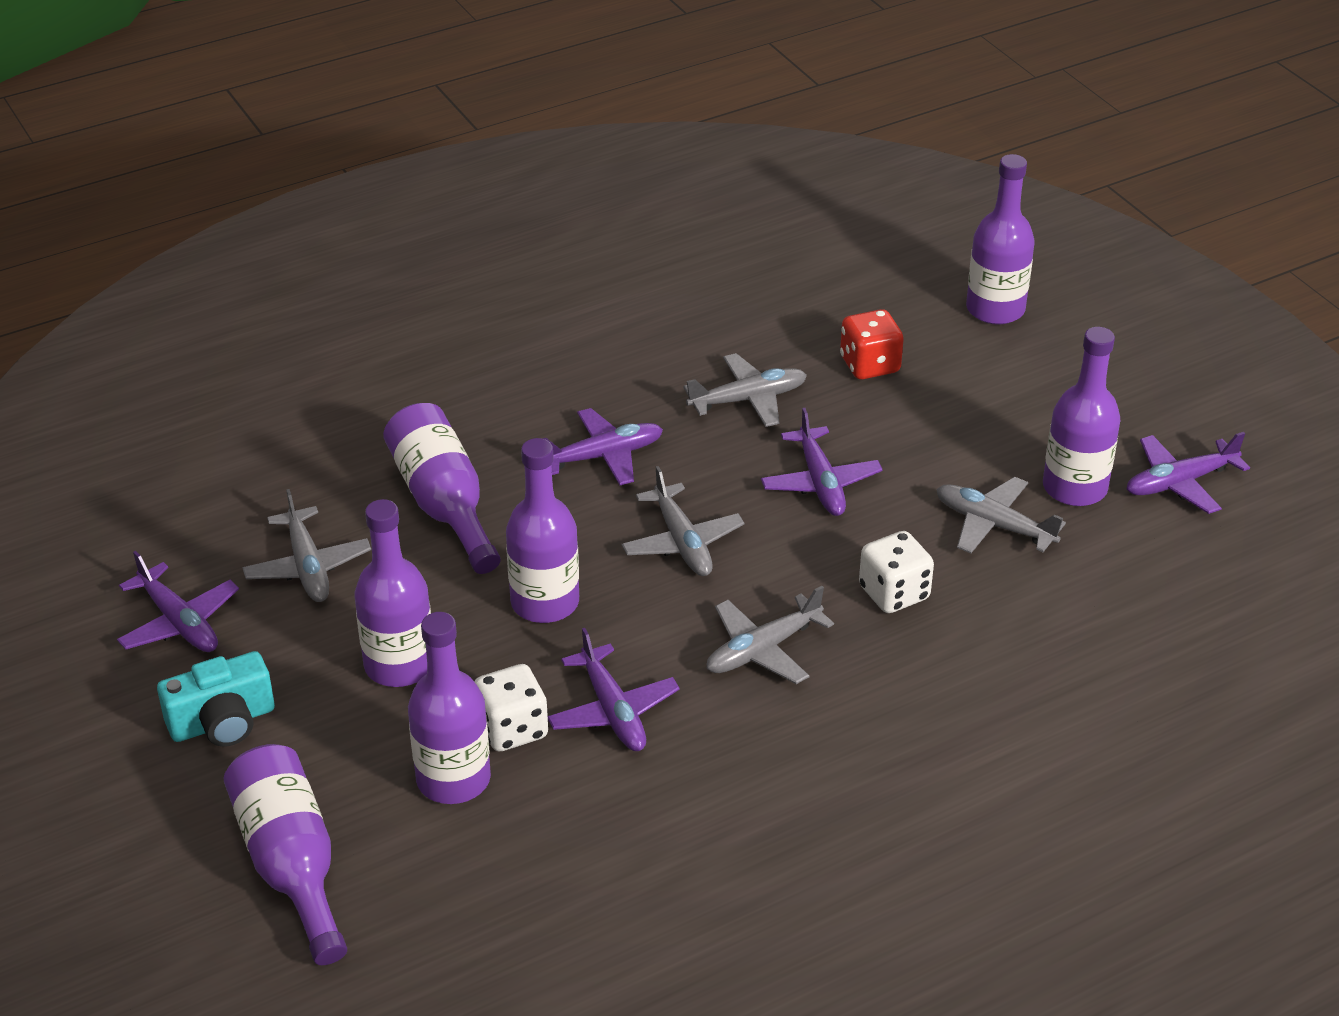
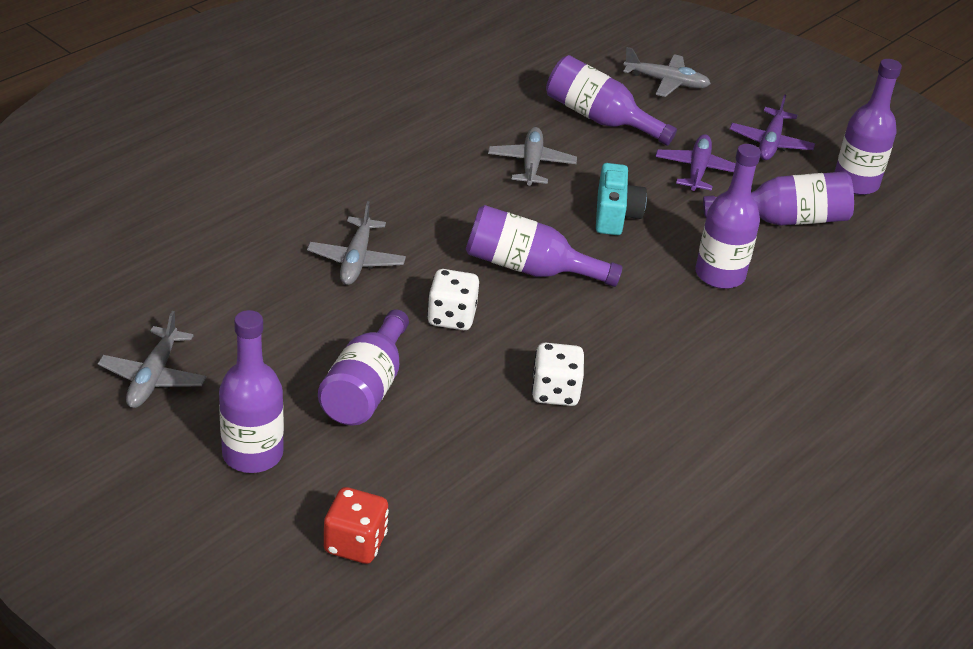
grey plane: [242,489,371,602] [622,466,744,576] [683,353,807,427] [706,586,834,684] [936,477,1066,553] = 5 -> [98,311,207,408] [307,201,406,285] [488,127,577,186] [623,47,711,97] = 4
purple plane: [117,551,239,652] [543,408,663,485] [548,628,680,751] [761,408,883,516] [1127,432,1250,514] = 5 -> [655,134,736,191] [730,94,815,160] = 2

